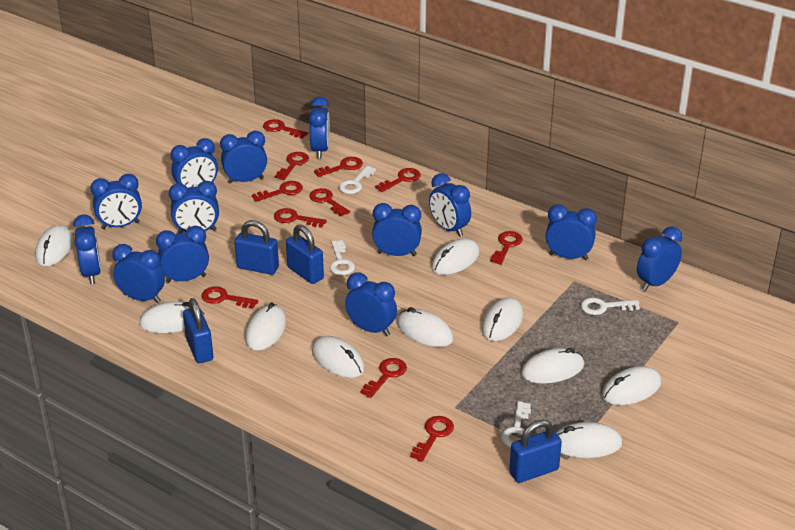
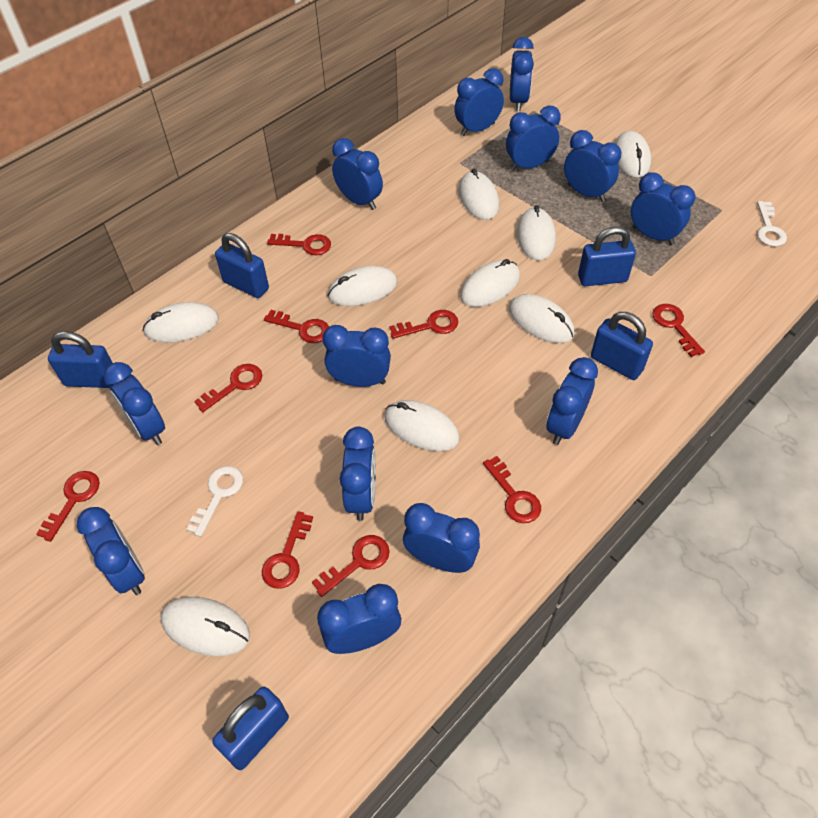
blue padlock: [183,298,213,363] [235,220,279,275] [286,224,324,284] [509,420,562,483] = 4 -> [48,331,113,388] [212,686,289,770] [215,233,269,298] [578,227,636,286] [591,312,653,380] = 5
red key: [201,286,258,309] [252,181,303,202] [263,119,308,139] [274,208,327,227] [275,152,309,180] [310,188,350,216] [314,157,363,177] [360,358,407,398] [375,168,421,192] [410,416,454,462] [490,231,523,265] = 11 -> [36,471,100,542] [194,364,262,412] [262,511,313,589] [264,310,329,343] [267,234,331,255] [312,535,390,597] [390,310,458,339] [483,456,541,523] [652,304,705,357] = 9
white key: [330,240,355,275] [339,166,376,194] [501,401,531,447] [581,297,640,315] = 4 -> [186,466,243,537] [757,201,787,247] = 2
white mouse: [35,225,73,266] [139,301,204,333] [245,302,287,351] [312,336,365,378] [397,307,453,347] [431,238,480,275] [482,297,523,341] [521,348,584,384] [556,422,622,458] [602,366,661,405] = 10 -> [143,302,219,342] [161,597,250,656] [328,266,397,306] [384,400,460,451] [459,169,499,220] [460,259,520,307] [509,294,574,343] [517,205,556,260] [615,131,651,178] = 9

